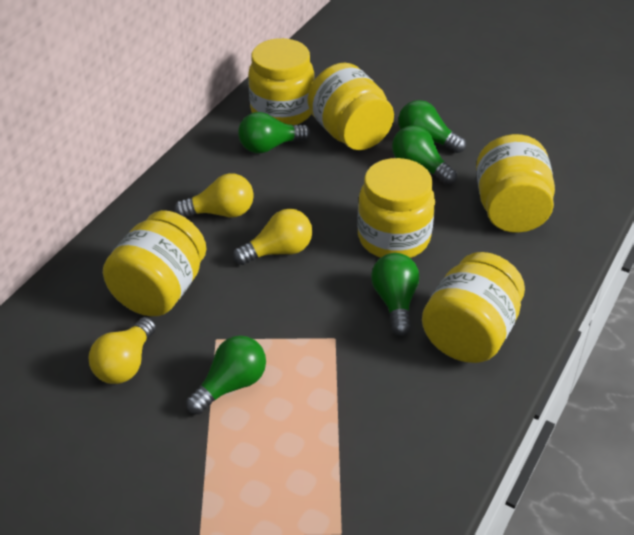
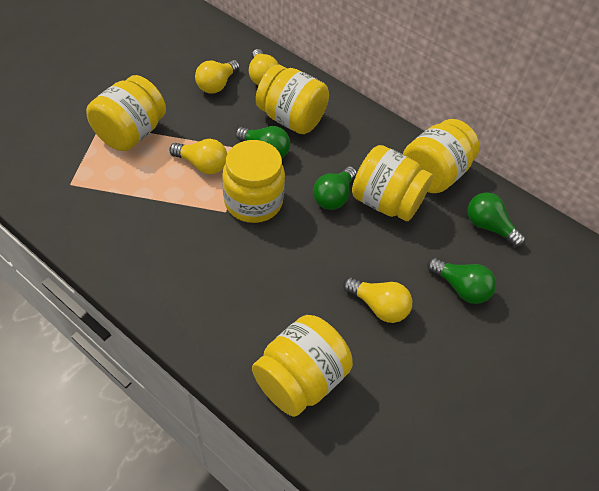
green light bulb: [186,336,266,415] [238,112,310,153] [371,253,419,336] [392,125,457,185] [398,100,466,153] = 5 -> [235,126,290,158] [313,166,357,210] [427,257,496,304] [467,192,525,247] = 4
yellow light bulb: [89,317,156,384] [174,173,254,218] [233,209,312,265] = 3 -> [169,139,227,175] [195,60,240,94] [249,49,279,85] [343,277,412,323] = 4

